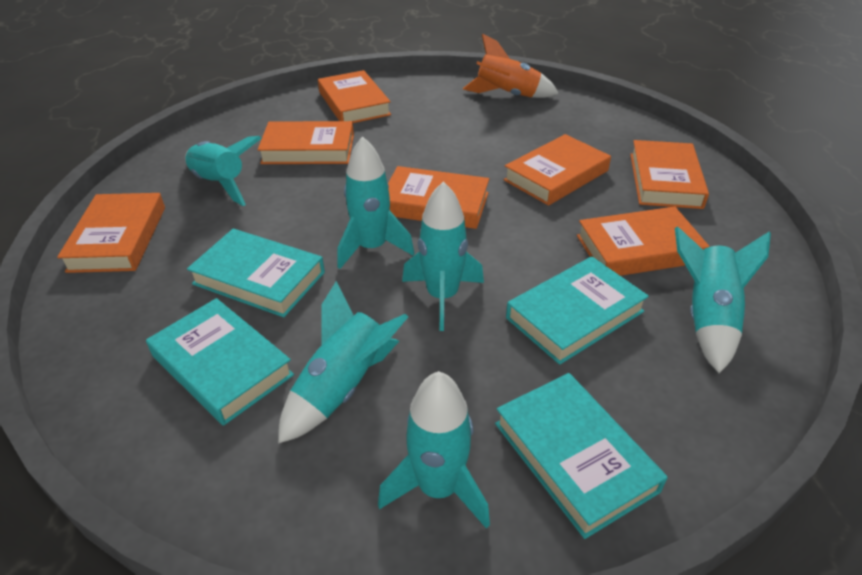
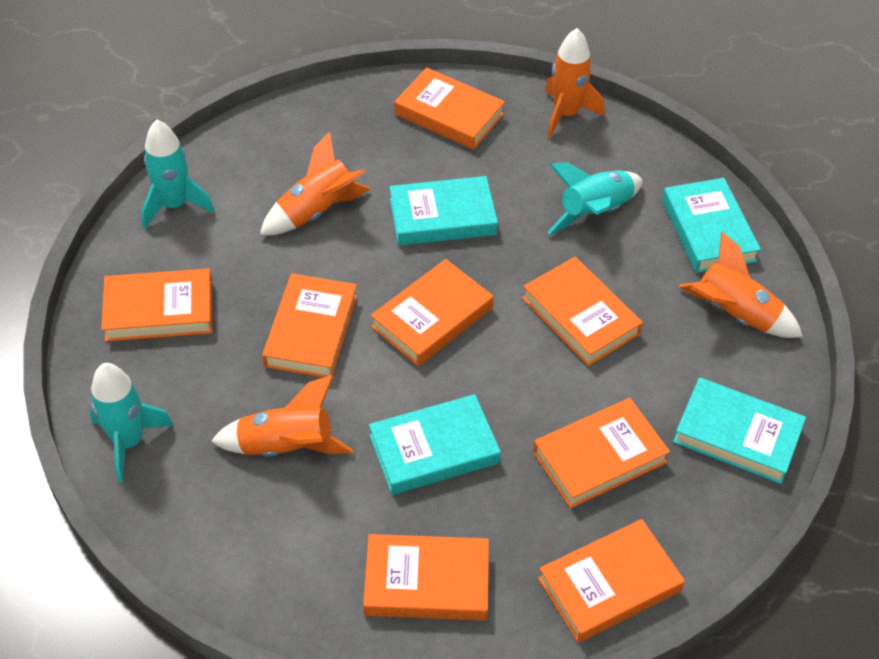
orange book: [57,193,165,273] [258,121,354,164] [318,70,391,123] [388,166,489,229] [504,134,611,206] [577,207,710,276] [630,140,709,209] = 7 -> [101,269,212,342] [262,273,357,378] [363,534,489,621] [370,259,494,366] [395,67,505,150] [522,257,643,366] [533,398,670,508] [538,519,685,643] = 8
orange rocket: [463,33,559,98] = 1 -> [211,375,353,457] [260,132,370,235] [545,28,605,138] [679,231,803,338] = 4
turquoise rocket: [185,136,262,206] [278,281,408,444] [337,136,415,269] [378,371,490,529] [402,181,484,331] [675,226,771,373] = 6 -> [90,363,173,482] [141,120,215,229] [547,162,643,235] = 3

